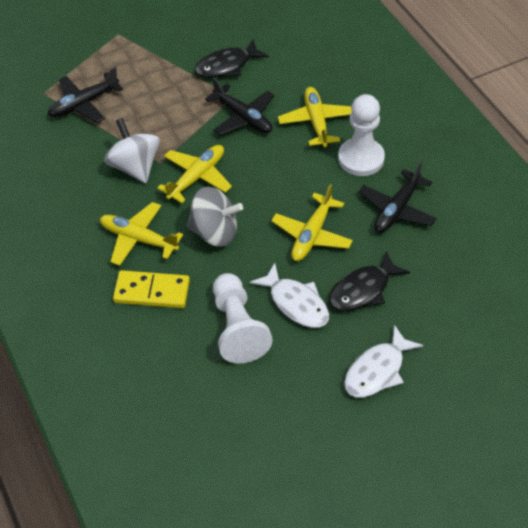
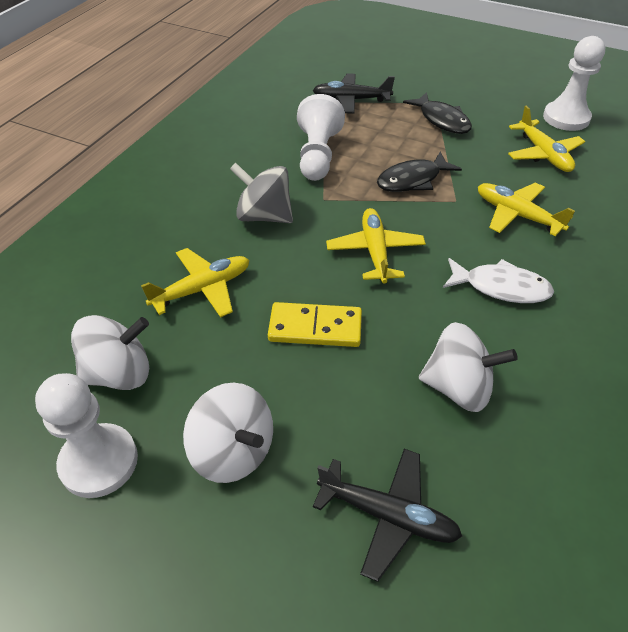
black plane: [48,67,123,123] [205,77,274,135] [359,162,437,233] = 3 -> [313,73,395,114] [313,449,462,582] = 2
white fish: [250,263,329,328] [344,325,423,397] = 2 -> [443,258,554,303] = 1
white pawn: [213,273,273,364] [338,94,385,176] = 2 -> [35,373,138,498] [297,94,345,181] [543,36,605,131] = 3
white spinning top: [104,118,160,183] = 1 -> [71,315,149,390] [183,383,273,483] [419,322,518,412] = 3

